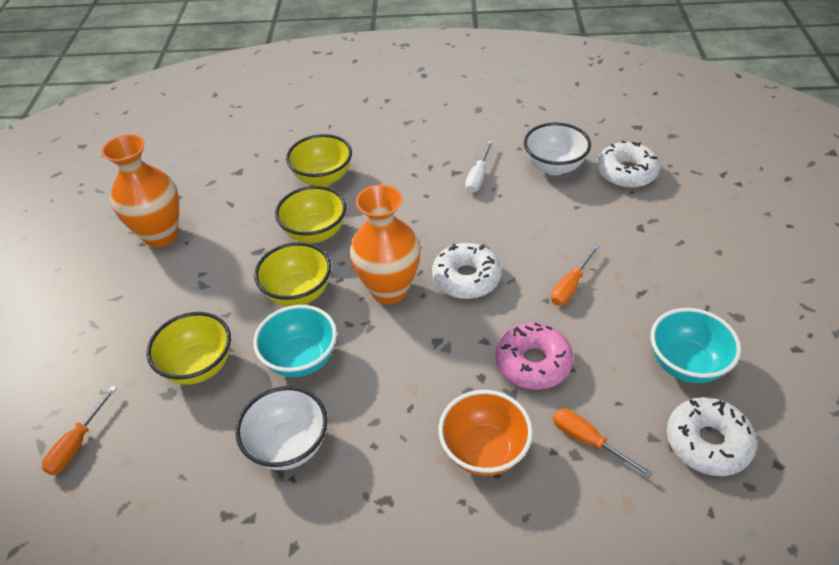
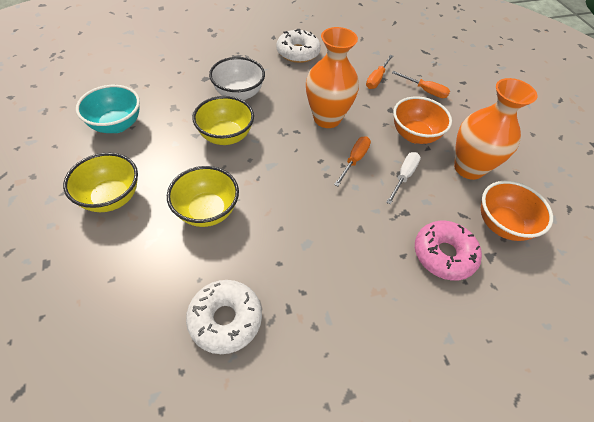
orange bowl: [438,390,533,476] = 1 -> [393,96,452,144] [481,181,553,241] = 2
turquoise bowl: [253,305,337,377] [651,308,741,383] = 2 -> [76,85,140,133] = 1
white bowl: [236,386,328,470] [524,122,591,175] = 2 -> [209,57,265,100] = 1
white donut: [432,243,501,299] [597,141,660,188] [667,397,757,476] = 3 -> [186,280,262,354] [276,29,321,63] = 2
yellow bowl: [147,312,231,385] [254,242,331,306] [275,186,346,243] [286,134,352,187] = 4 -> [63,153,138,212] [167,166,239,227] [192,96,254,145] = 3

